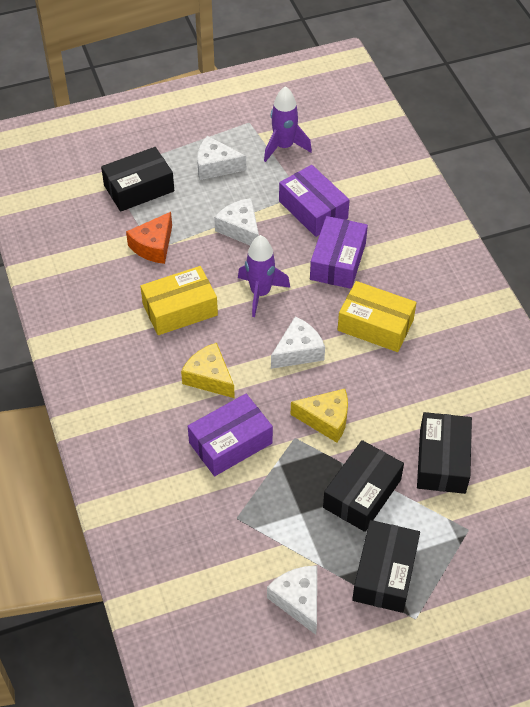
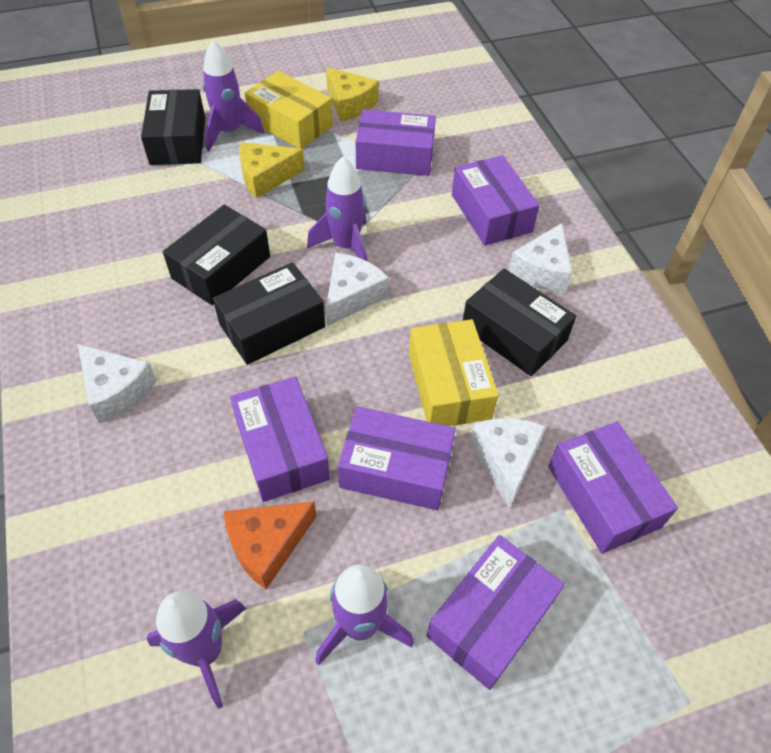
purple box: [188,394,273,476] [279,165,350,237] [310,216,368,289] = 3 -> [230,377,330,502] [338,406,456,510] [356,109,436,176] [426,535,565,690] [452,155,540,246] [548,421,678,554] = 6
purple rocket: [238,235,290,317] [264,86,312,162] = 2 -> [147,592,247,709] [203,40,265,152] [307,156,367,261] [315,564,413,666] = 4

